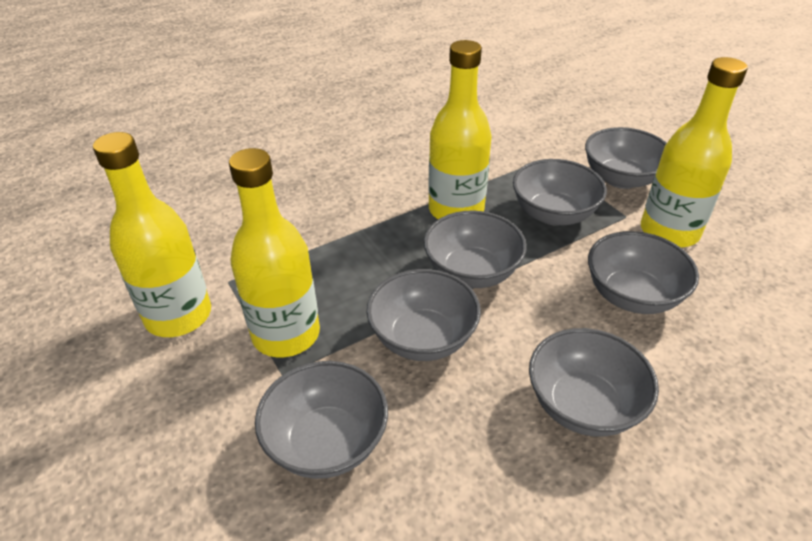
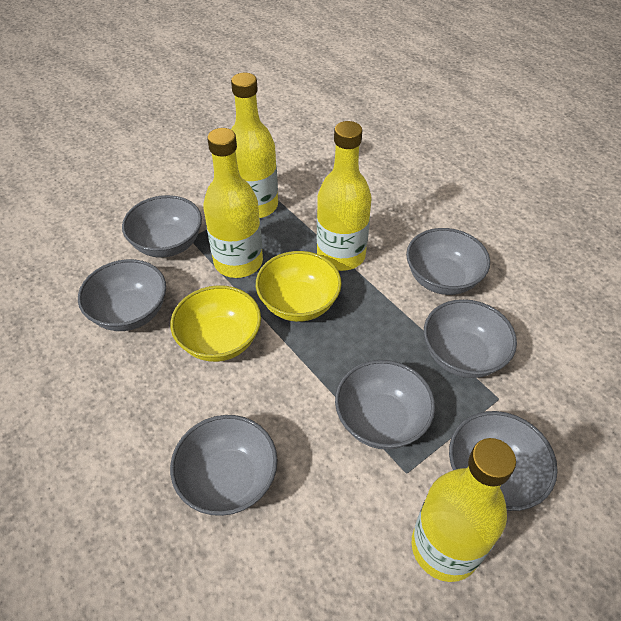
yellow bowl: none = 0 -> [170,285,261,362] [256,251,342,322] = 2

